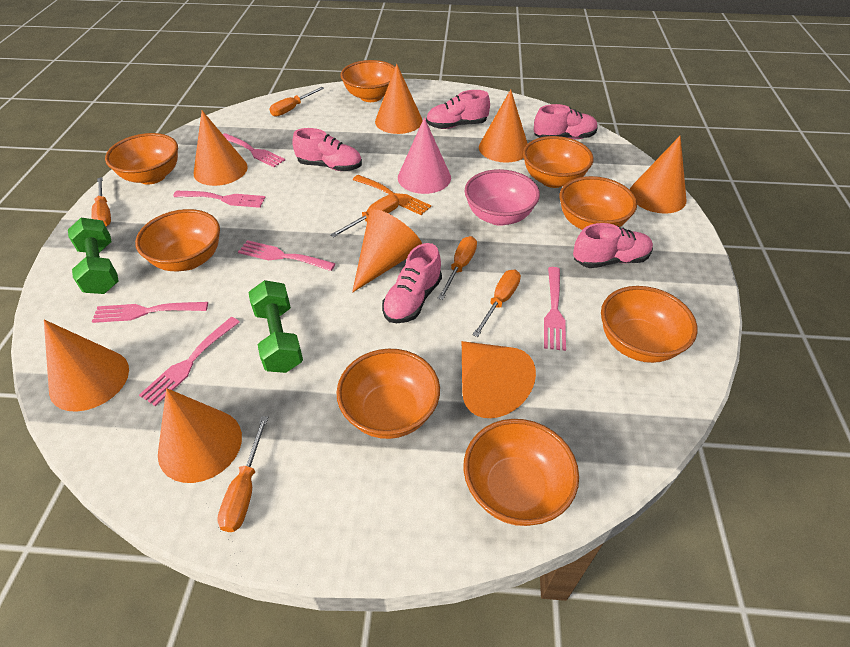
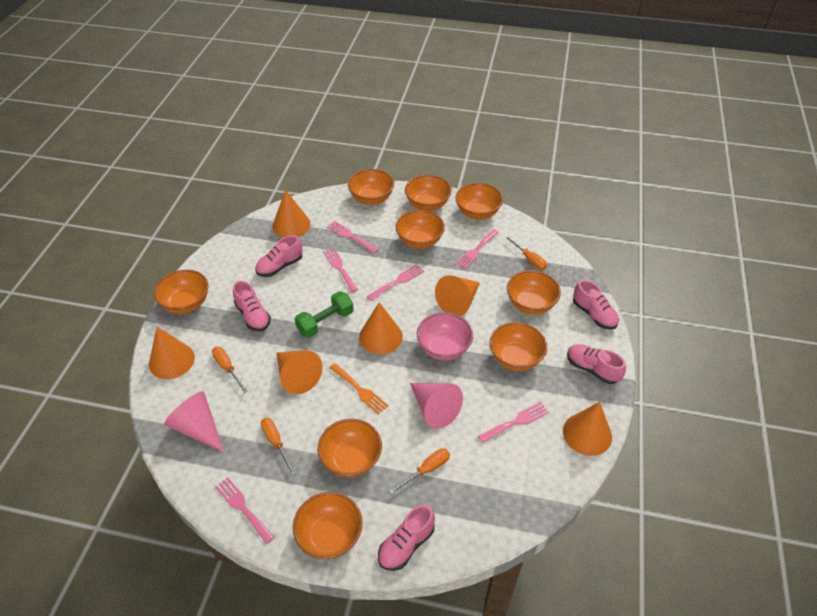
green dumbbell: [68,218,119,294] [248,280,303,373] = 2 -> [295,291,354,338] = 1
orange bowl: [105,133,178,185] [135,209,220,271] [337,349,440,439] [341,60,395,102] [464,419,579,526] [523,136,594,188] [559,176,637,230] [601,286,697,363] = 8 -> [154,270,209,314] [293,492,363,559] [318,419,382,478] [348,169,394,205] [395,210,445,249] [405,175,452,211] [455,183,503,220] [490,322,547,371] [507,270,561,314] = 9
orange cone: [44,320,129,411] [158,388,242,483] [194,111,248,186] [352,209,422,293] [375,64,423,134] [462,341,536,418] [479,89,528,163] [630,136,686,214] = 8 -> [149,327,195,379] [273,189,311,238] [277,350,323,394] [359,302,403,354] [435,275,480,316] [563,402,612,456] = 6
orange screwdriver: [91,177,111,227] [217,416,268,532] [269,87,324,117] [330,195,399,238] [438,236,477,300] [472,270,521,337] = 6 -> [212,347,248,393] [261,418,296,475] [389,448,450,494] [504,235,547,270] = 4
pink cone: [398,117,451,194] = 1 -> [164,391,224,452] [410,383,463,429] = 2

